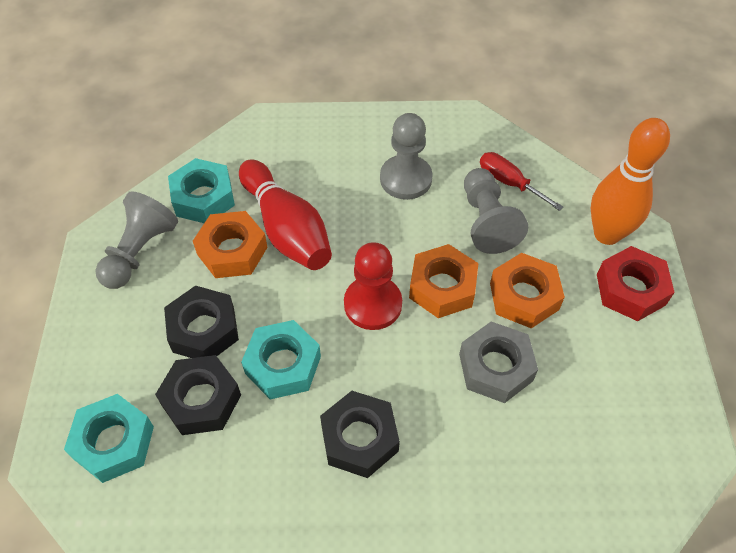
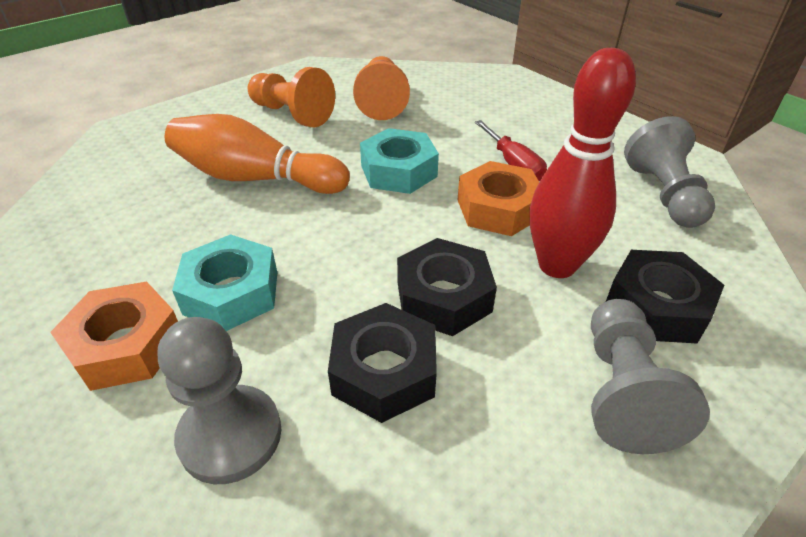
grey nut: [459,322,538,403] = 1 -> none = 0
orange nut: [193,211,268,278] [409,244,478,318] [490,253,565,328] = 3 -> [50,282,178,391] [457,161,539,236] = 2
orange pawn: none = 0 -> [248,67,335,127] [353,56,410,120] = 2
red nut: [597,246,675,321] = 1 -> none = 0
red pawn: [344,242,402,330] = 1 -> none = 0
turquoise nut: [64,394,154,483] [168,158,235,223] [241,320,321,399] = 3 -> [172,234,277,331] [360,128,439,194] = 2

